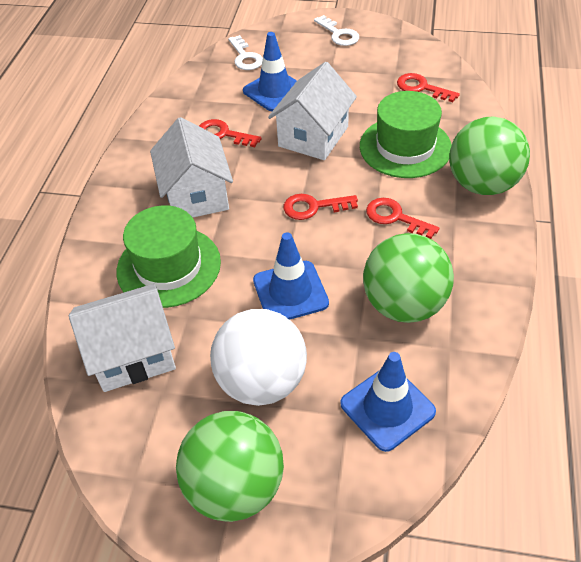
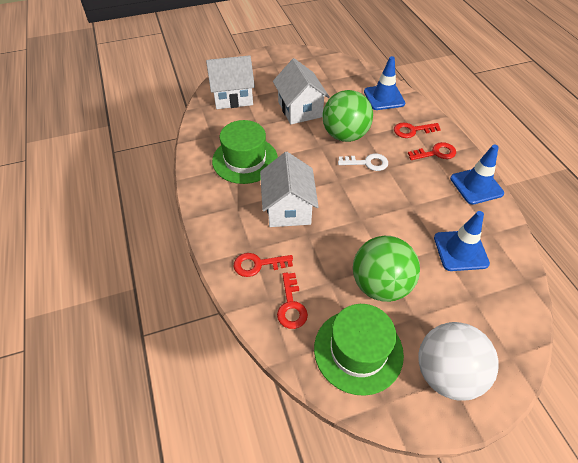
green ball: [176,411,284,522] [363,233,454,323] [450,116,530,195] = 3 -> [323,90,373,142] [353,236,420,302] = 2
white key: [228,35,263,70] [314,15,359,46] = 2 -> [338,154,388,171] = 1

